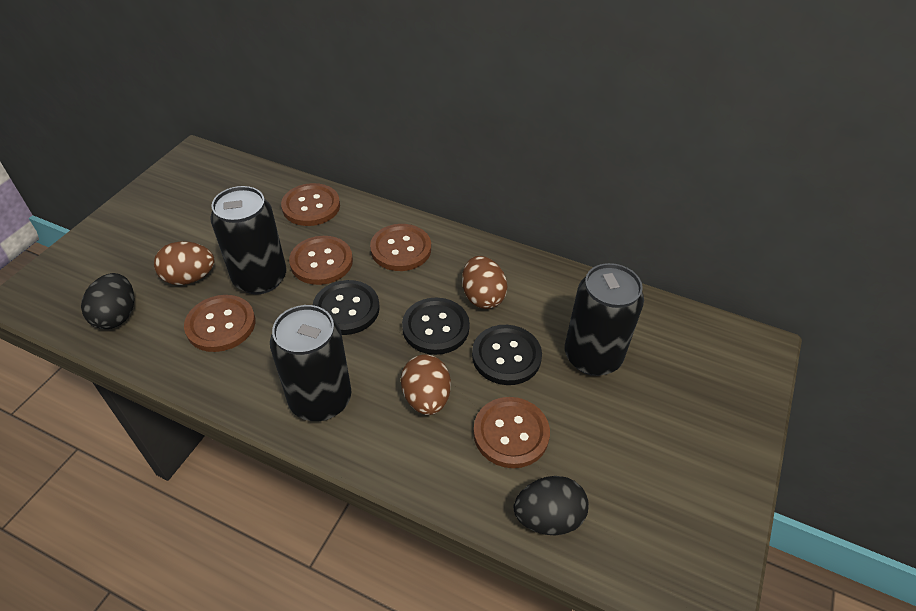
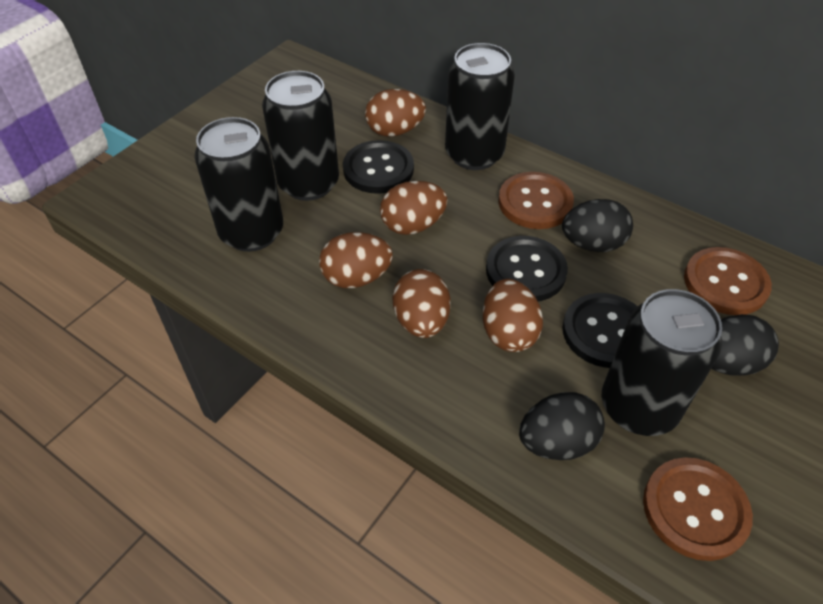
black can: [210,186,287,294] [270,305,351,421] [565,263,644,376] = 3 -> [194,117,283,252] [262,71,339,201] [445,43,515,170] [602,289,722,436] = 4
black egg: [81,273,134,329] [514,476,589,535] = 2 -> [519,392,605,460] [562,199,633,252] [711,314,779,376] = 3
brown button: [184,295,255,352] [281,183,340,226] [289,236,353,285] [370,224,431,271] [473,397,550,468] = 5 -> [498,172,574,229] [643,457,753,561] [684,247,772,315] = 3
brown egg: [154,241,215,285] [401,354,451,415] [462,256,507,309] = 3 -> [319,232,393,288] [365,89,426,137] [380,181,448,235] [393,269,451,338] [483,279,543,352] = 5

